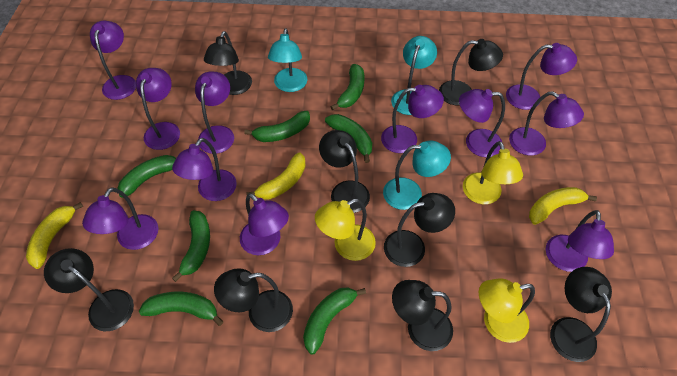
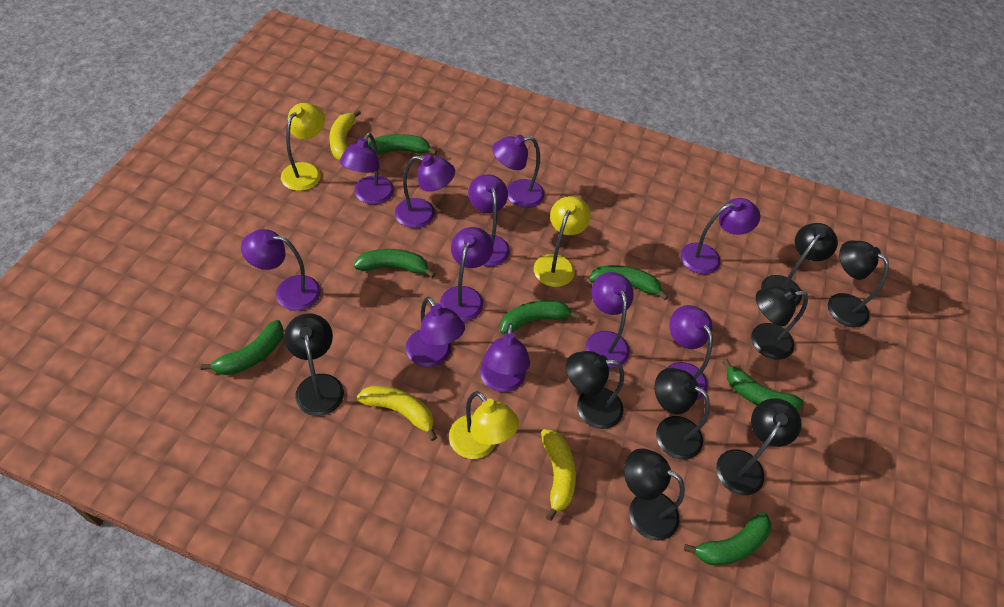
turquoise lamp: [268,28,307,92] [383,140,451,210] [391,36,437,115] = 3 -> none = 0

